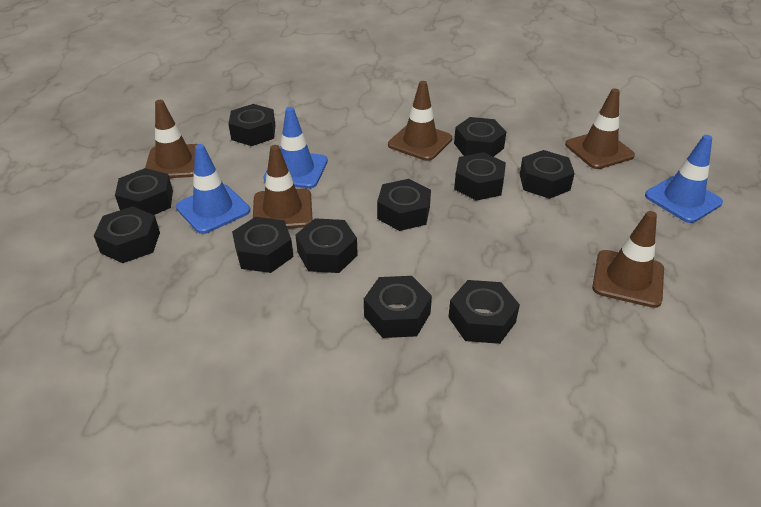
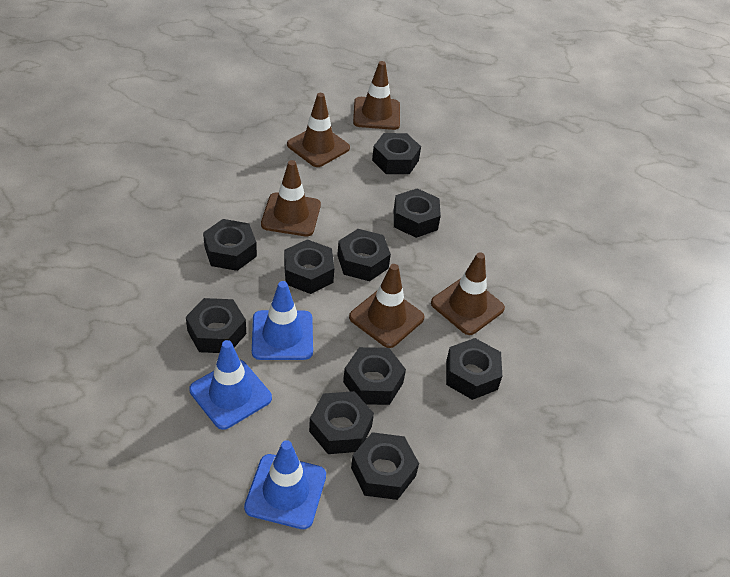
black nut: [94,206,160,263] [115,168,173,215] [228,104,275,146] [232,217,294,273] [296,218,358,273] [364,276,432,338] [377,179,431,231] [448,280,520,344] [454,117,506,157] [454,152,506,201] [520,150,575,199] = 11 -> [186,298,246,353] [203,219,257,271] [284,239,334,294] [309,391,374,454] [337,229,391,281] [343,347,406,405] [351,432,419,500] [372,133,421,174] [394,188,441,238] [446,338,502,400] = 10

